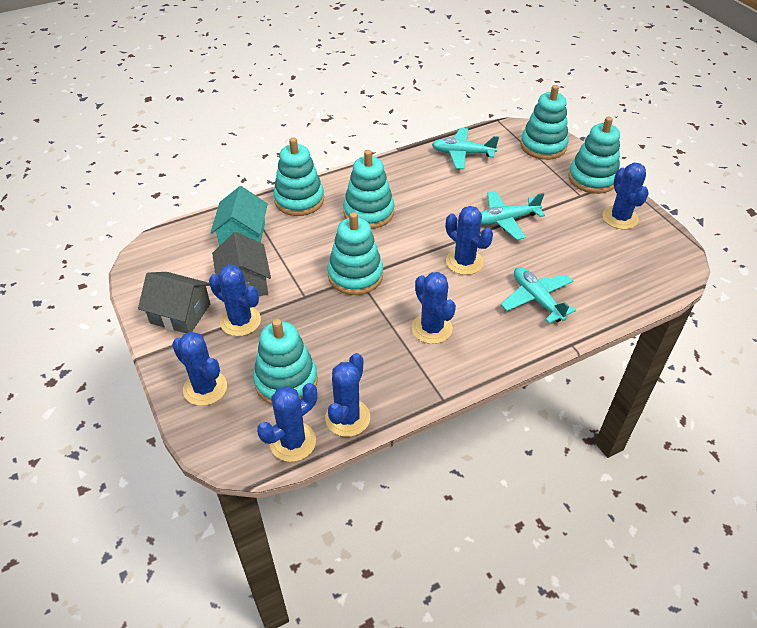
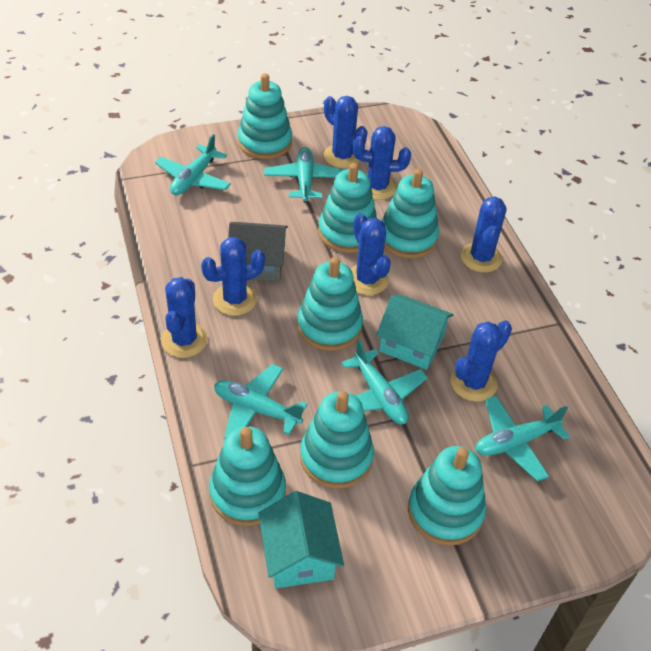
grey house: [138,272,210,333] [212,232,271,296] = 2 -> [228,222,288,281] = 1
turquoise house: [211,186,268,246] = 1 -> [258,491,344,588] [376,294,453,370] = 2
turquoise plane: [432,128,499,169] [480,191,545,240] [501,267,576,323] = 3 -> [155,134,231,195] [214,364,308,439] [264,147,343,203] [341,339,428,424] [476,396,570,481] = 5
turquoise stacking toy: [253,319,318,405] [273,138,324,216] [328,212,383,295] [343,150,394,229] [520,85,568,160] [568,117,620,194] = 6 -> [209,426,286,526] [238,73,292,159] [297,257,363,351] [300,391,374,489] [318,163,377,253] [381,169,439,258] [408,446,486,546] = 7

